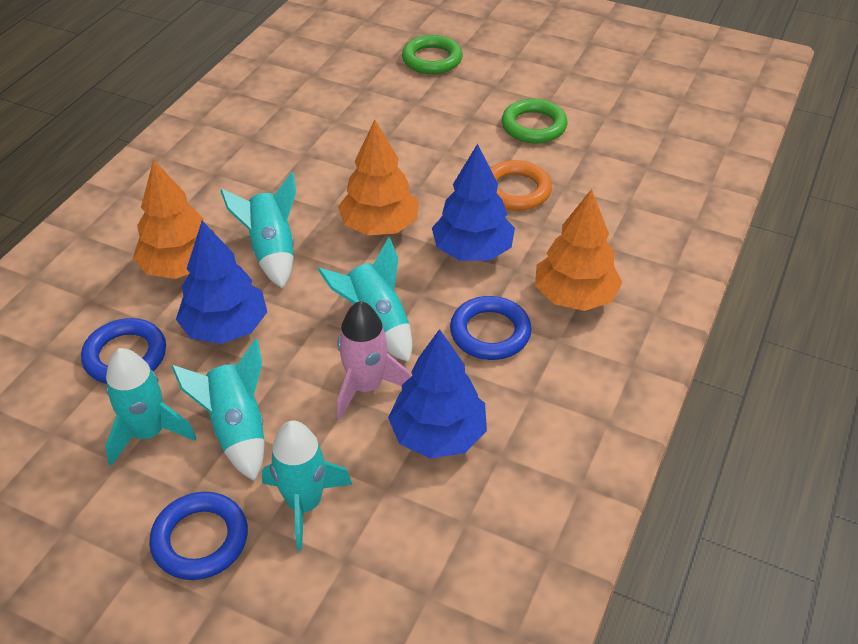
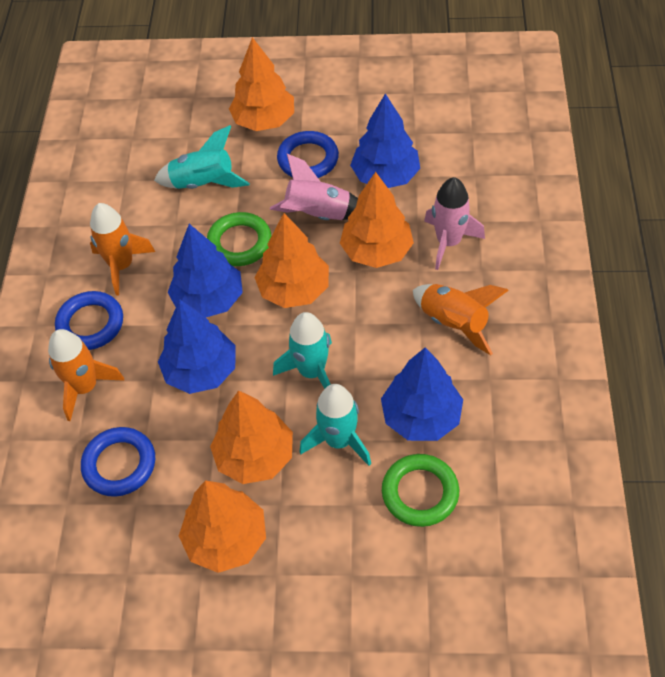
blue tree: [176,221,267,344] [388,329,487,459] [432,144,515,261] = 3 -> [158,299,235,394] [168,224,243,317] [350,94,420,188] [381,347,463,441] = 4
orange ring: [490,160,552,211] = 1 -> none = 0
orange rocket: none = 0 -> [48,329,125,421] [90,203,155,296] [413,284,509,355] = 3
orange tree: [133,159,215,279] [338,120,419,236] [535,189,622,311] = 3 -> [179,480,266,573] [210,390,293,484] [229,37,294,131] [255,213,329,308] [340,172,414,268] = 5
pink rocket: [337,301,411,419] = 1 -> [270,154,358,220] [424,177,485,270] = 2
turquoise rocket: [105,348,197,466] [172,339,265,481] [220,172,296,288] [262,420,352,550] [318,237,412,362] = 5 -> [154,125,250,189] [273,312,332,389] [300,384,371,466] = 3

